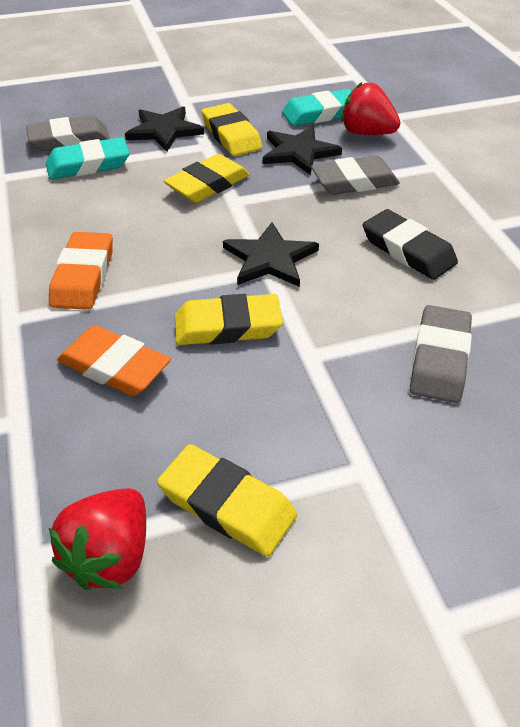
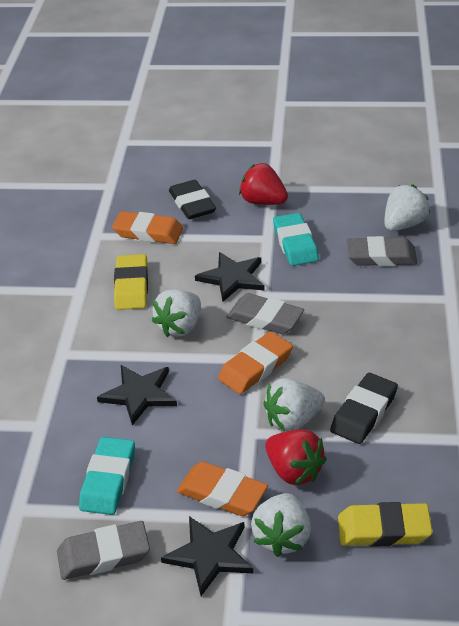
black eraser: [363,209,458,280] = 1 -> [169,180,216,219] [330,373,398,444] = 2
orange eraser: [49,232,113,310] [57,325,171,396] = 2 -> [112,211,184,244] [177,461,268,516] [218,331,293,394] = 3
white strawberry: none = 0 -> [152,289,201,337] [251,493,311,557] [263,378,325,432] [384,184,430,231] = 4
yellow eraser: [157,444,297,557] [164,154,250,203] [175,294,283,345] [202,103,262,156] = 4 -> [114,254,148,310] [338,502,433,547] = 2

